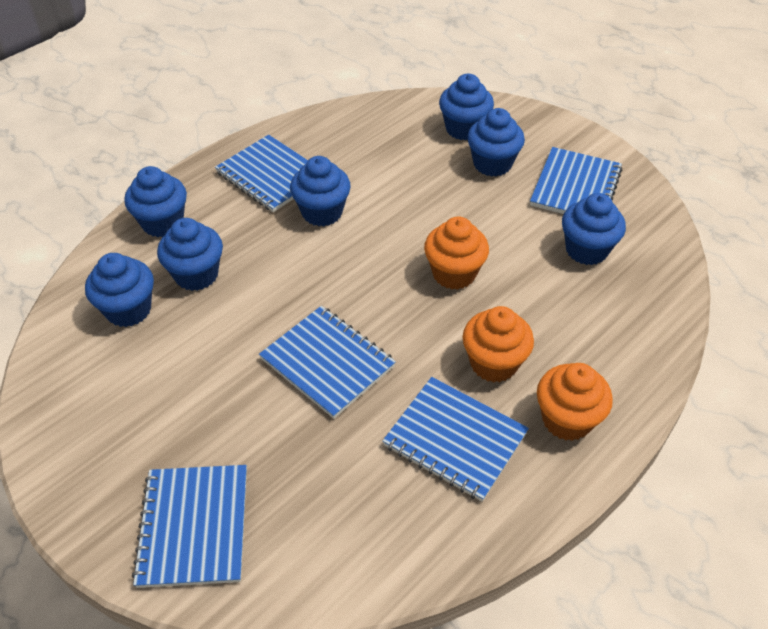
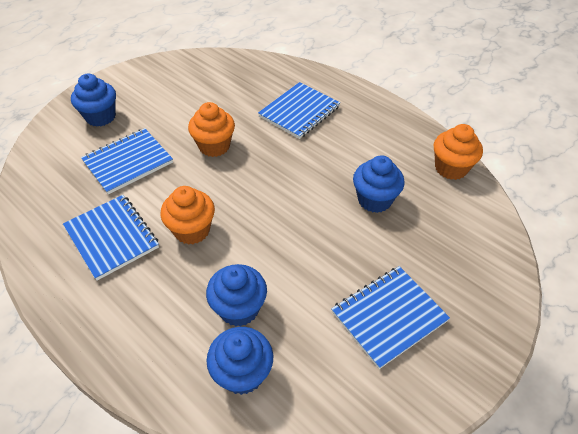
blue cupcake: [85,253,154,327] [124,166,187,237] [157,218,223,291] [290,156,351,226] [439,74,494,141] [467,108,525,177] [562,193,626,265] = 7 -> [71,74,116,126] [206,264,267,327] [206,327,273,395] [353,155,405,213] = 4
blue notebook: [132,465,247,588] [215,135,308,212] [259,306,396,419] [383,377,529,502] [530,147,622,214] = 5 -> [63,195,159,281] [81,128,173,194] [258,82,340,139] [331,266,450,369] = 4

